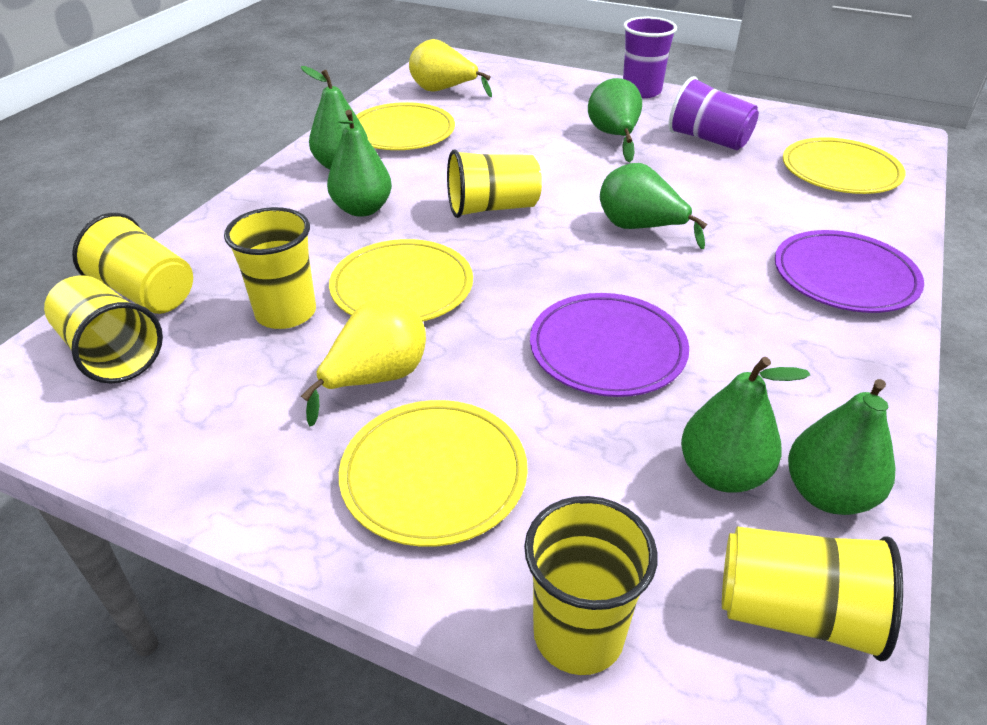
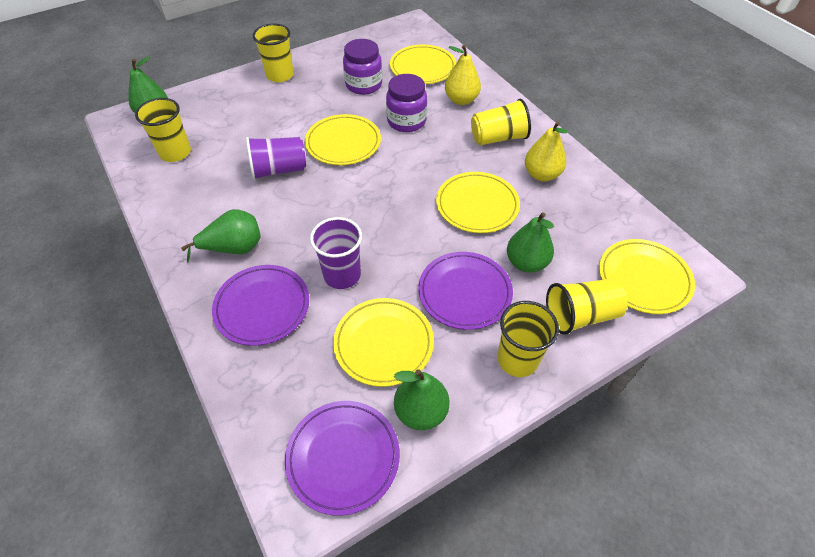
green pear: [301,66,368,170] [327,110,392,217] [588,78,642,163] [600,163,708,249] [681,357,810,493] [788,379,895,515] = 6 -> [128,57,168,113] [181,209,260,262] [394,369,450,430] [507,212,554,273] = 4
purple jar: none = 0 -> [343,39,382,95] [386,74,427,132] = 2
purple plate: [530,293,689,397] [775,230,924,313] = 2 -> [212,265,309,346] [285,401,400,516] [418,252,513,330] = 3
yellow cup: [44,276,163,384] [72,213,193,314] [224,207,316,329] [447,150,542,218] [524,496,658,675] [722,527,903,661] = 6 -> [135,98,191,162] [252,23,294,82] [471,99,531,145] [497,301,559,377] [546,279,628,335] = 5
yellow plate: [329,239,473,322] [339,400,528,547] [356,102,455,150] [783,137,906,194] = 4 -> [305,114,381,165] [333,298,434,387] [390,44,456,84] [436,172,520,233] [599,239,695,314] = 5

